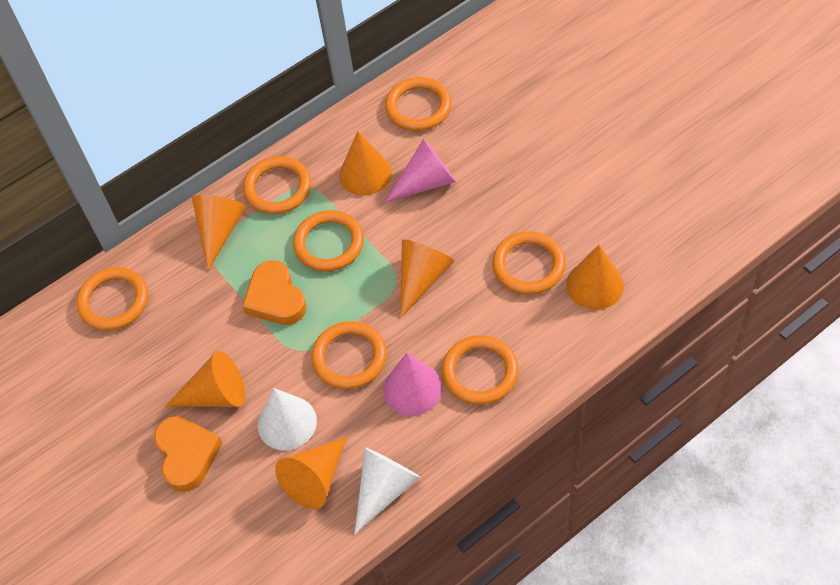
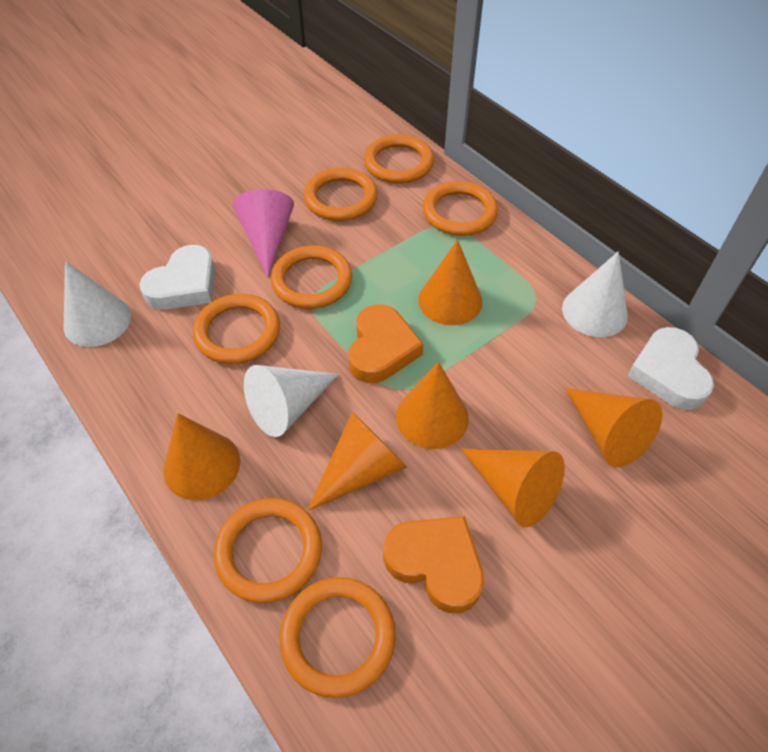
pink cone: [383,353,442,416] [385,139,456,202] = 2 -> [233,189,294,277] = 1
white cone: [258,388,317,450] [354,448,420,534] = 2 -> [64,261,131,347] [244,365,339,437] [562,251,628,337] = 3
white heart: none = 0 -> [139,245,215,310] [627,327,714,410] = 2

